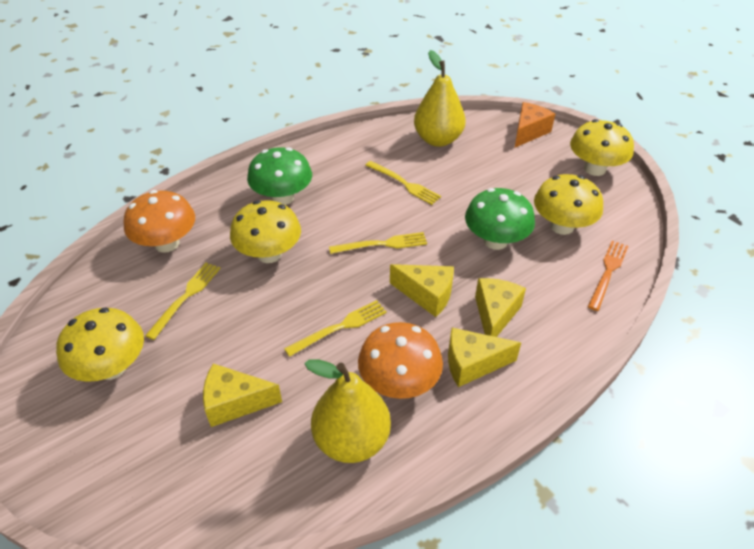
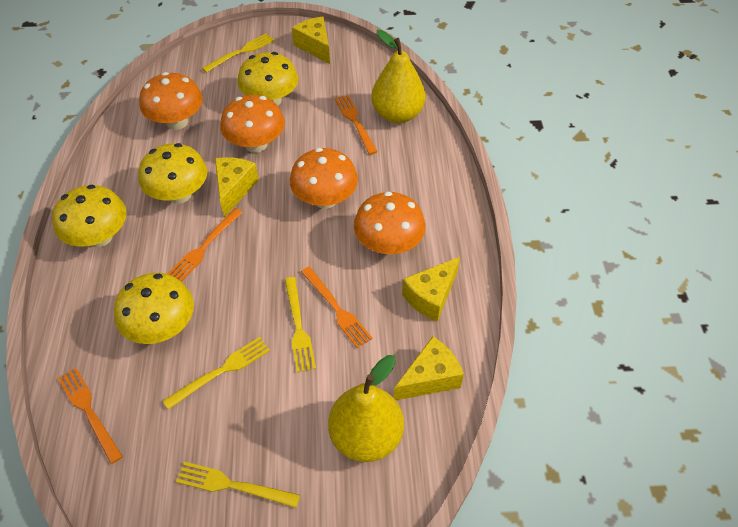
green mushroom: [247,147,312,205] [465,188,535,250] = 2 -> none = 0
orange cheese: [515,102,555,148] = 1 -> none = 0
orange fork: [588,241,628,311] = 1 -> [58,368,123,464] [168,208,243,282] [301,267,373,348] [335,95,378,155] = 4
orange mushroom: [123,190,195,253] [358,322,443,399] = 2 -> [139,72,203,130] [220,95,285,153] [290,148,358,209] [354,192,425,255] = 4

